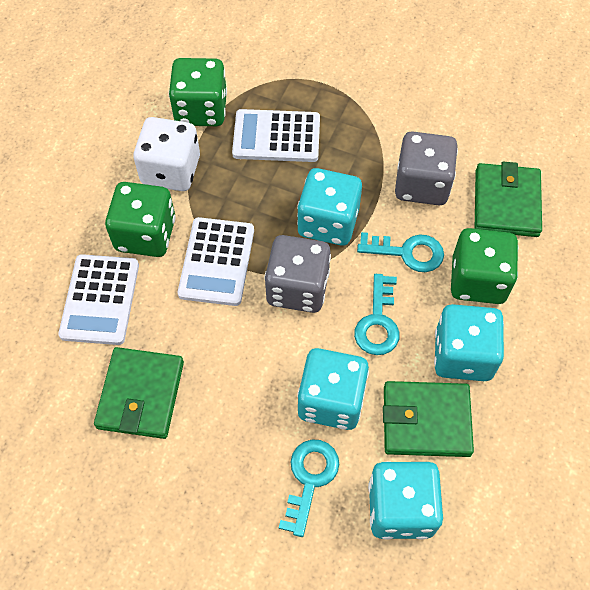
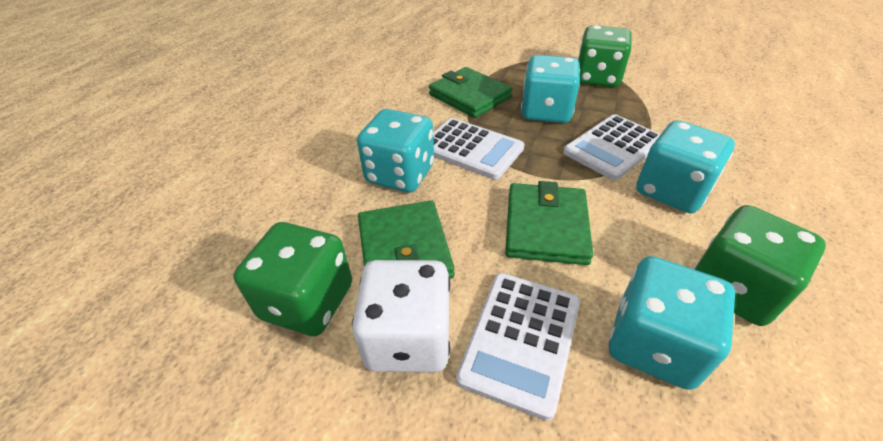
grey dice: [264,235,331,313] [395,131,458,205] = 2 -> none = 0
turquoise key: [279,439,339,537] [354,274,399,355] [357,232,444,272] = 3 -> none = 0

